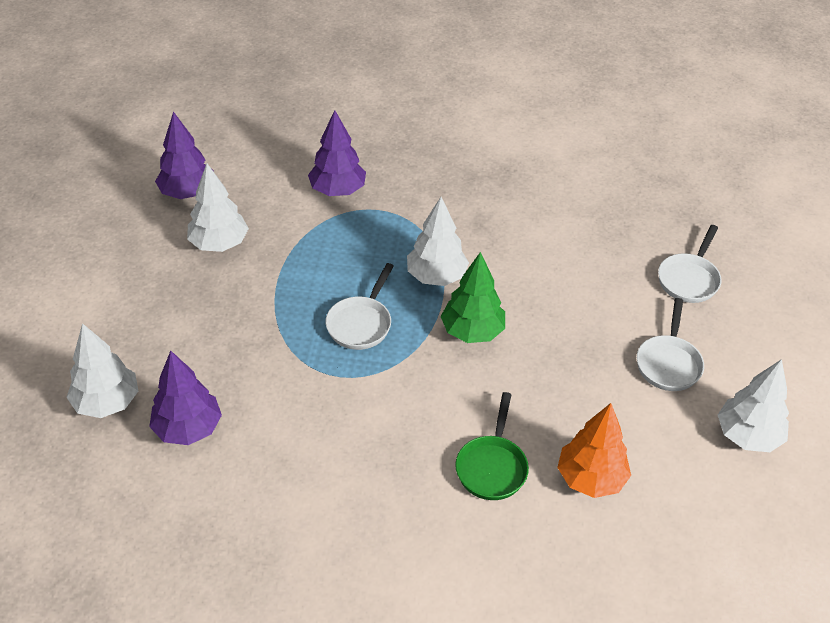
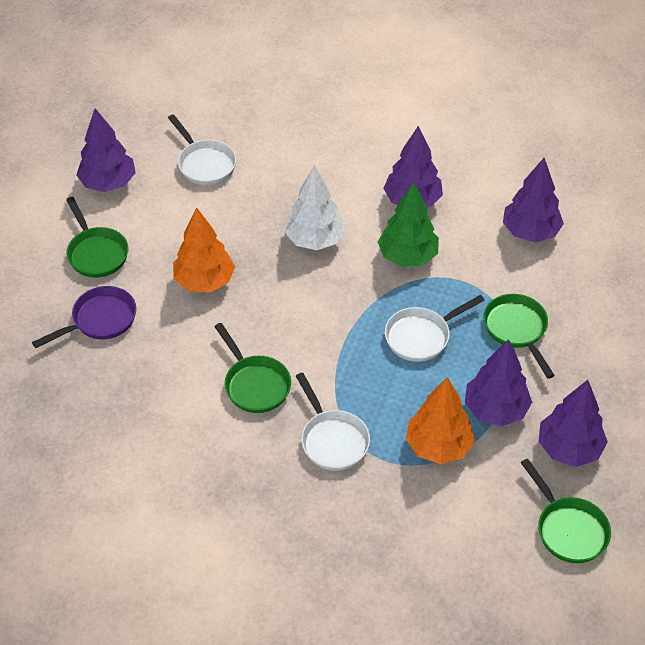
green pan: [455,392,529,500] = 1 -> [66,197,129,278] [214,323,291,413] [484,294,555,379] [521,459,611,563] = 4
orange tree: [557,403,631,498] = 1 -> [173,208,235,293] [406,377,475,464] = 2
purple pan: none = 0 -> [32,286,136,348] = 1
purple tree: [149,351,222,445] [155,111,214,199] [308,110,366,196] = 3 -> [76,108,136,192] [383,126,443,207] [465,339,532,426] [503,158,564,242] [539,380,608,467] = 5
white tree: [66,323,138,418] [187,163,249,252] [407,197,469,286] [718,359,789,452] = 4 -> [285,165,346,250] = 1

